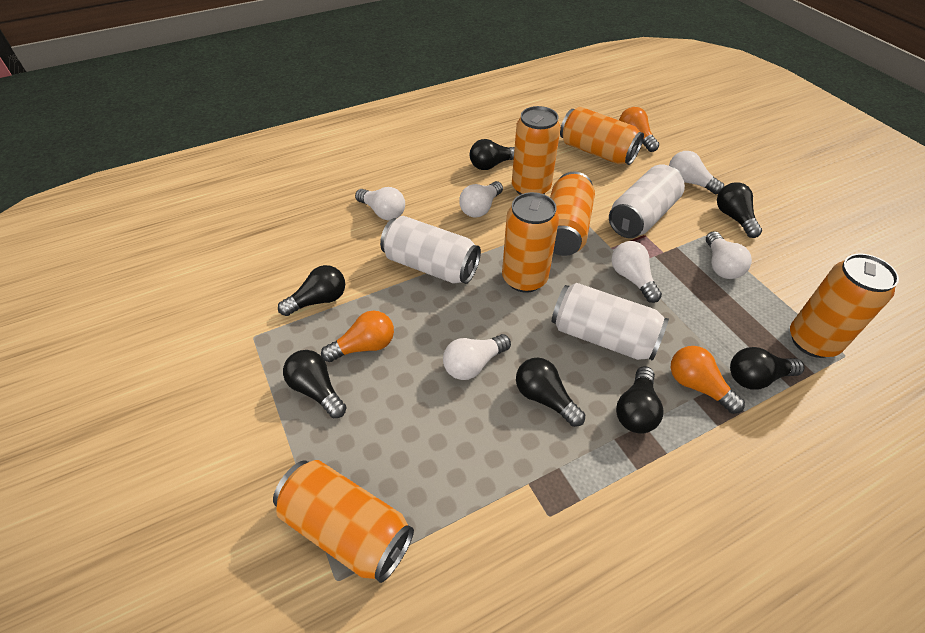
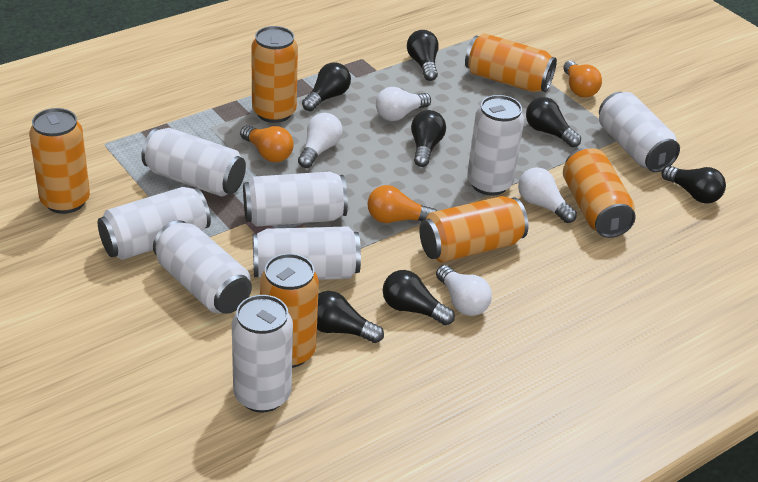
white can: [380,216,481,284] [552,283,669,361] [609,165,685,238] = 3 -> [98,187,211,260] [141,128,246,197] [153,220,252,314] [232,295,293,413] [243,172,348,227] [253,227,361,280] [467,95,524,196] [599,92,680,172] = 8
white light bulb: [355,187,405,220] [443,334,511,380] [459,181,503,218] [611,241,662,303] [669,151,724,194] [706,231,752,279] = 6 -> [298,113,343,168] [376,87,431,121] [436,265,492,316] [518,167,577,223] = 4

